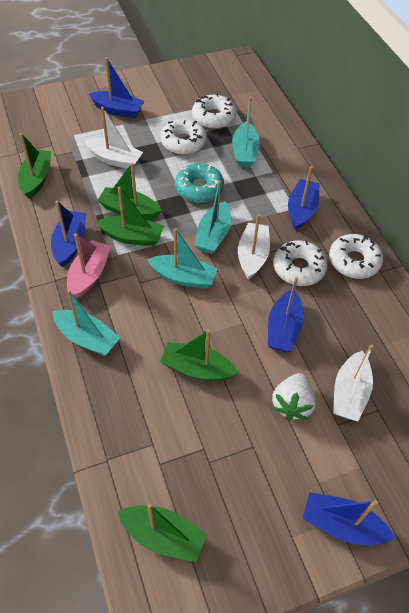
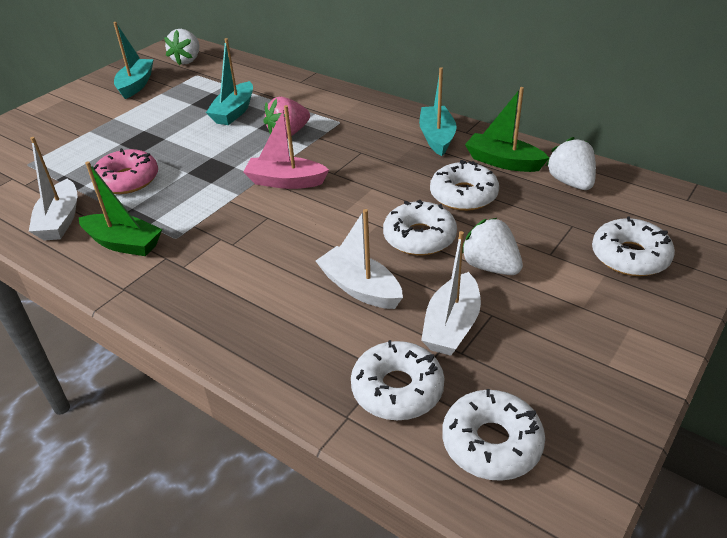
blue boat: [51,201,86,267] [89,57,144,118] [268,277,304,352] [288,166,319,230] [303,492,395,545] = 5 -> none = 0
green boat: [18,133,52,199] [96,186,164,246] [97,163,162,220] [117,503,207,562] [160,329,239,381] = 5 -> [79,161,162,256] [465,87,549,172] = 2
pink donut: none = 0 -> [93,148,158,194] = 1
pink strawberry: none = 0 -> [263,97,310,138] = 1
turquoise boat: [53,289,120,356] [148,228,218,289] [194,181,231,254] [232,97,260,167] = 4 -> [113,22,154,99] [206,38,253,125] [419,67,456,156] = 3
turquoise donut: [175,163,224,203] = 1 -> none = 0
white donut: [161,119,207,155] [192,94,236,129] [273,240,328,286] [329,234,383,279] = 4 -> [351,340,445,420] [383,200,457,255] [430,160,499,211] [442,389,545,481] [592,216,675,276] = 5
white strawberry: [272,373,316,421] = 1 -> [164,29,200,65] [462,218,523,275] [546,137,596,190] = 3

